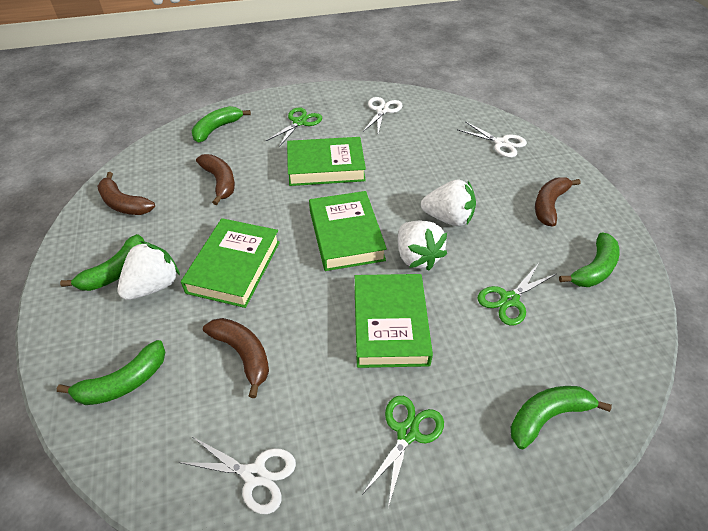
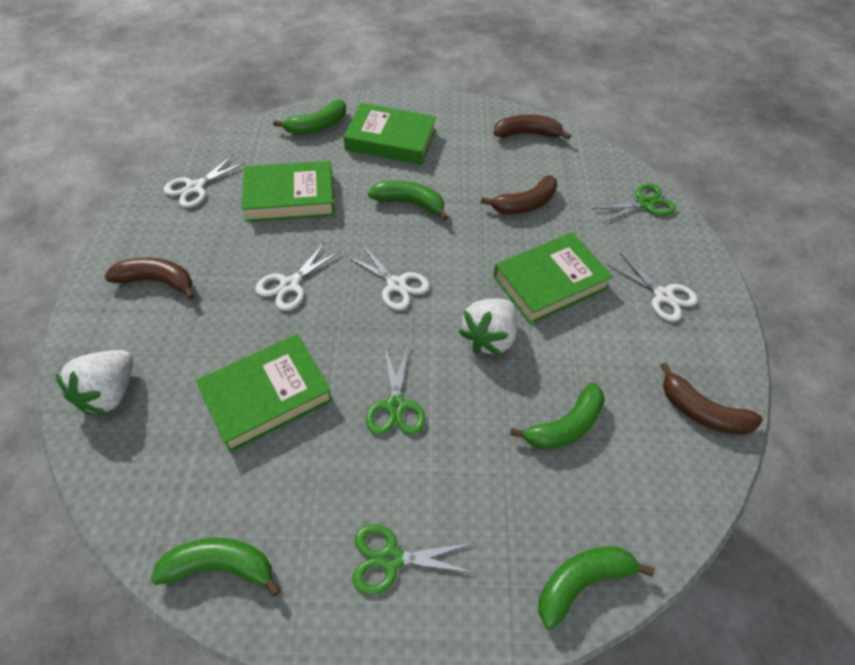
white scissors: [178,437,296,514] [363,97,403,134] [457,121,527,157] = 3 -> [163,155,245,208] [255,242,340,311] [346,244,430,310] [607,253,698,322] = 4
white strawberry: [117,241,180,300] [398,221,447,271] [421,180,476,226] = 3 -> [55,350,133,415] [459,298,518,356] = 2

